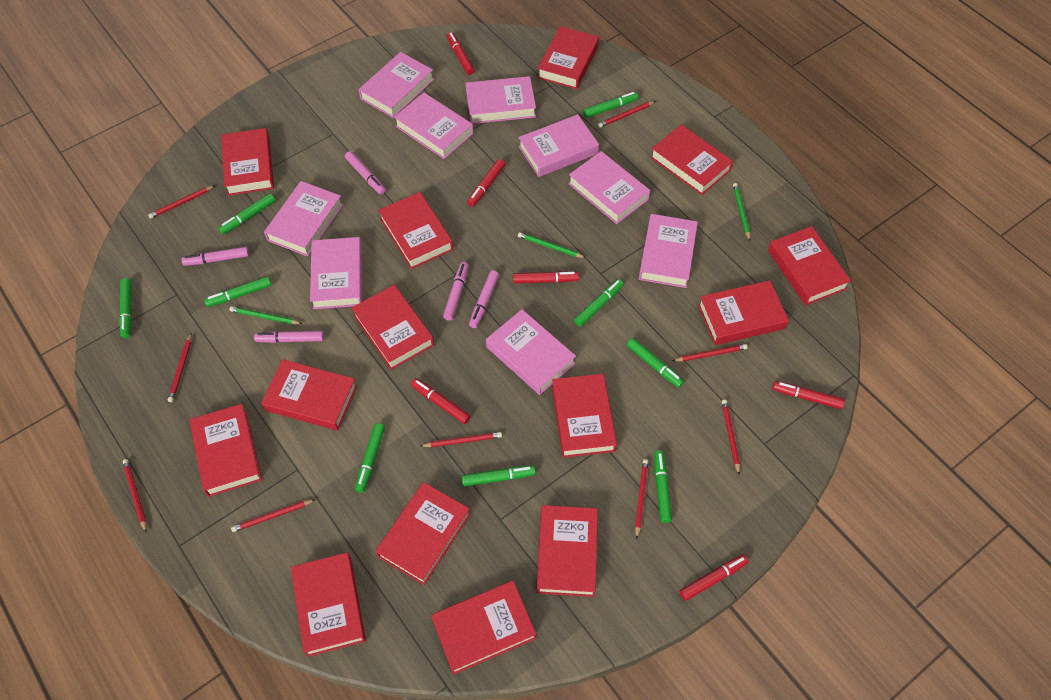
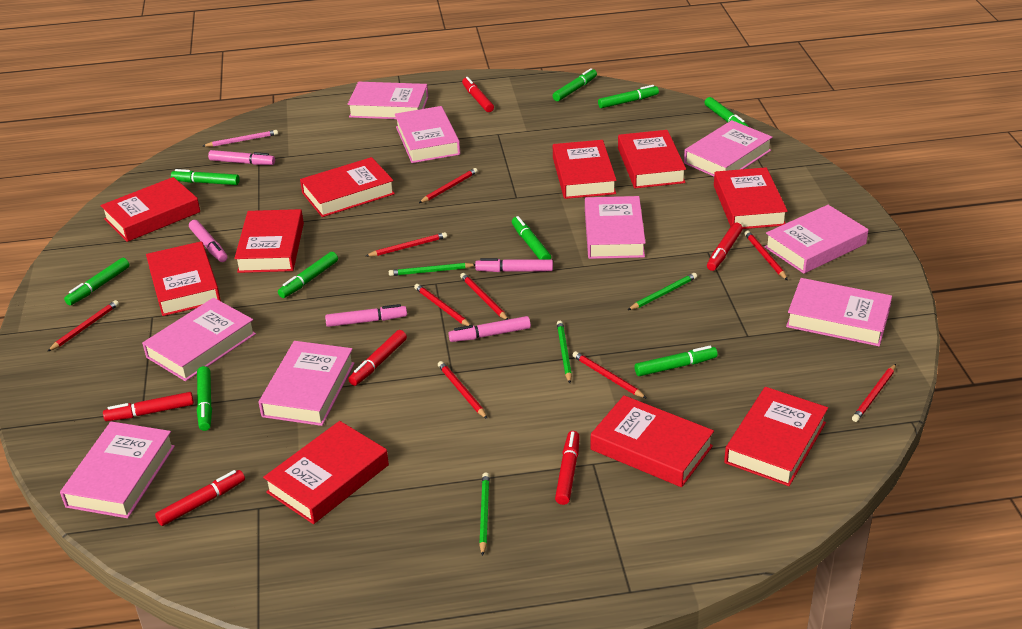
green pencil: [230,306,302,324] [518,232,586,258] [733,183,750,241] = 3 -> [389,263,475,276] [479,473,490,556] [557,321,572,383] [628,273,697,310] = 4
pink pencil: none = 0 -> [203,130,278,147] = 1
red book: [189,404,262,497] [221,128,274,196] [261,359,357,431] [291,552,366,657] [351,285,434,370] [375,482,471,585] [378,192,453,269] [431,581,536,675] [537,26,599,89] [537,505,598,597] [552,374,617,458] [650,125,733,195] [698,280,789,345] [768,226,851,305] = 14 -> [101,177,200,242] [146,241,221,316] [234,209,304,273] [263,421,389,524] [300,157,395,217] [553,140,617,199] [591,395,714,487] [618,130,686,188] [714,167,788,229] [724,387,828,486] = 10

